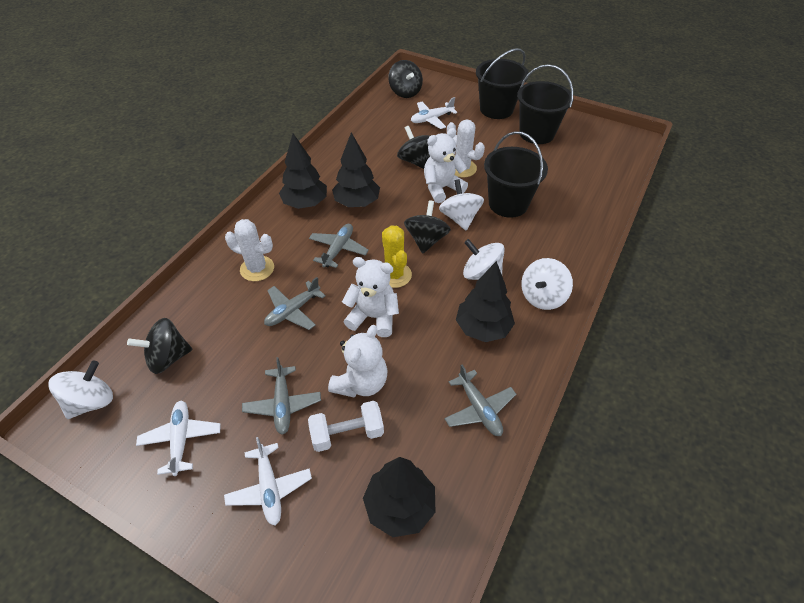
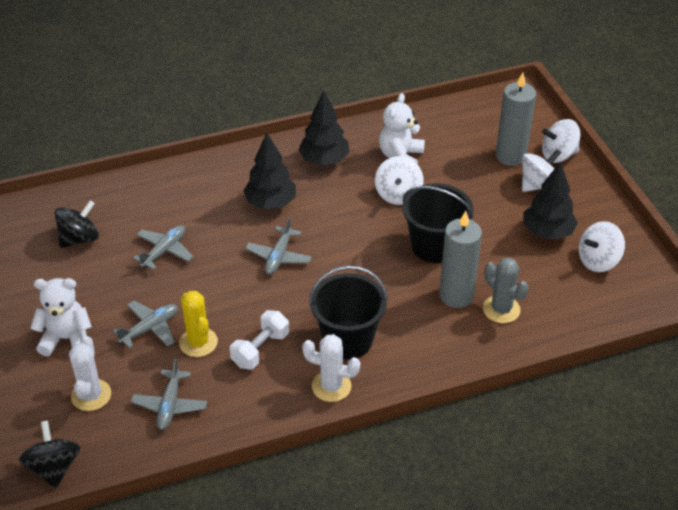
black bucket: [476,48,529,119] [484,131,548,218] [517,64,573,144] = 3 -> [309,266,388,359] [403,183,474,263] = 2
black spinning top: [127,318,193,374] [388,60,423,98] [397,126,430,169] [404,200,451,253] = 4 -> [19,420,80,488] [54,201,99,248] = 2
black tree: [279,134,327,209] [332,132,380,207] [363,457,435,537] [456,261,515,342] = 4 -> [243,133,296,209] [298,90,350,165] [524,162,578,240] = 3
grey cactus: none = 0 -> [483,257,529,323] = 1
grey candle: none = 0 -> [439,211,482,308] [496,72,536,166] = 2
white plane: [136,401,221,476] [224,437,312,525] [411,97,457,129] = 3 -> none = 0
white teddy bear: [328,325,388,398] [342,257,399,337] [424,128,468,203] = 3 -> [30,278,92,356] [379,93,425,164] = 2

